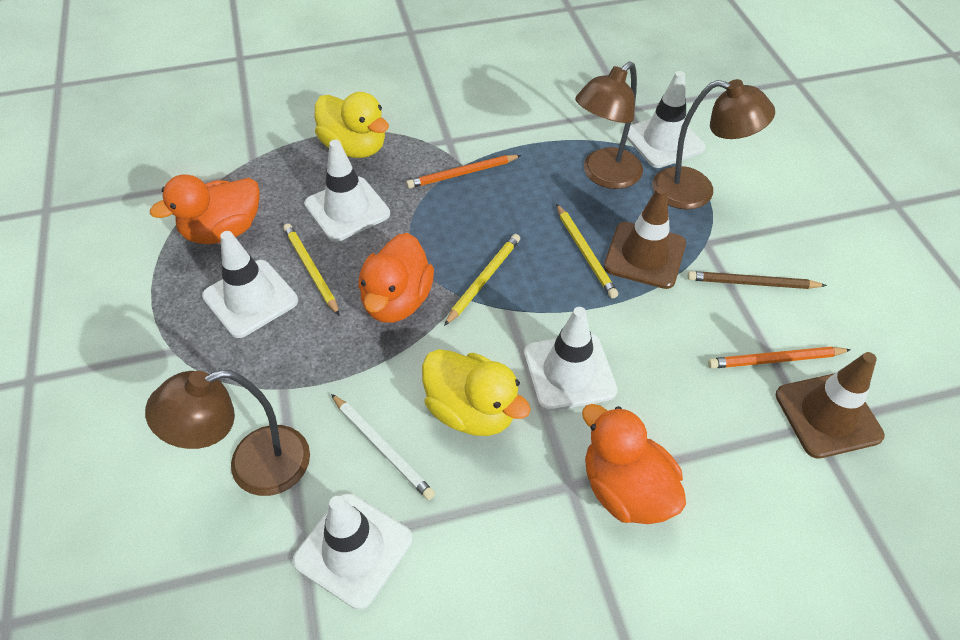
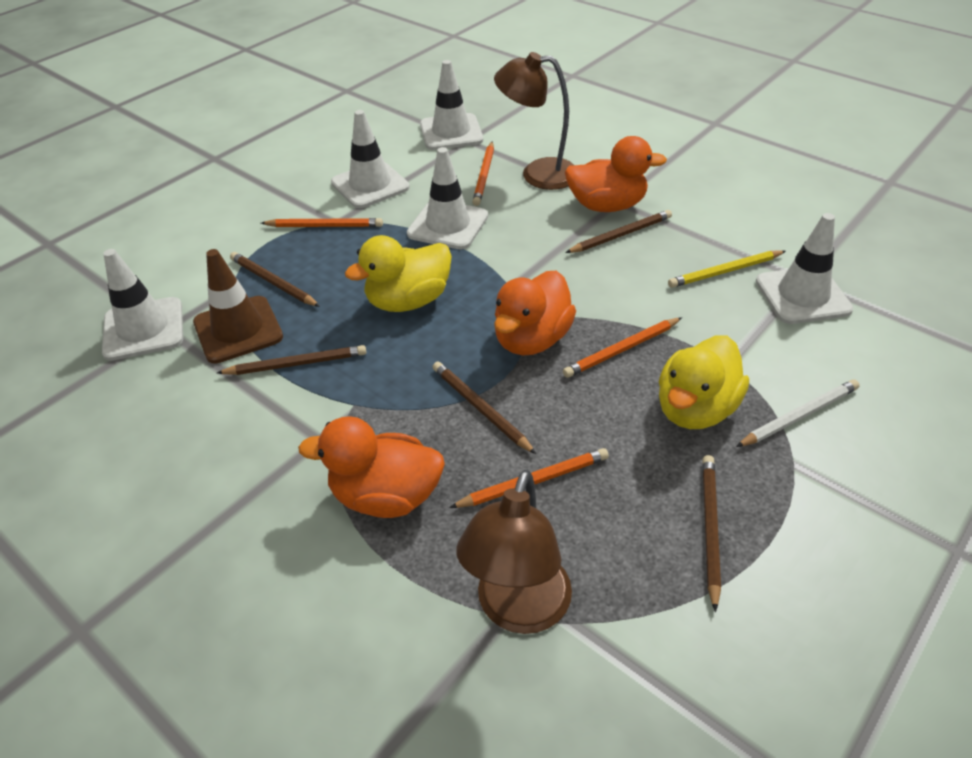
brown lamp: [145,370,310,496] [575,62,643,189] [652,79,775,210] = 3 -> [456,470,572,634] [494,52,574,190] = 2
brown pencil: [688,271,827,289] = 1 -> [217,345,366,375] [230,252,320,307] [433,361,536,454] [565,210,672,253] [702,455,721,612] = 5
brown traffic cone: [604,186,686,289] [776,352,885,459] = 2 -> [193,249,283,364] = 1
orange pencil: [406,155,522,188] [708,347,851,369] = 2 -> [261,218,383,227] [449,448,609,508] [472,141,494,206] [563,317,682,378] = 4
yellow pencil: [283,224,340,316] [444,234,520,326] [556,204,618,299] = 3 -> [668,250,786,288] = 1

